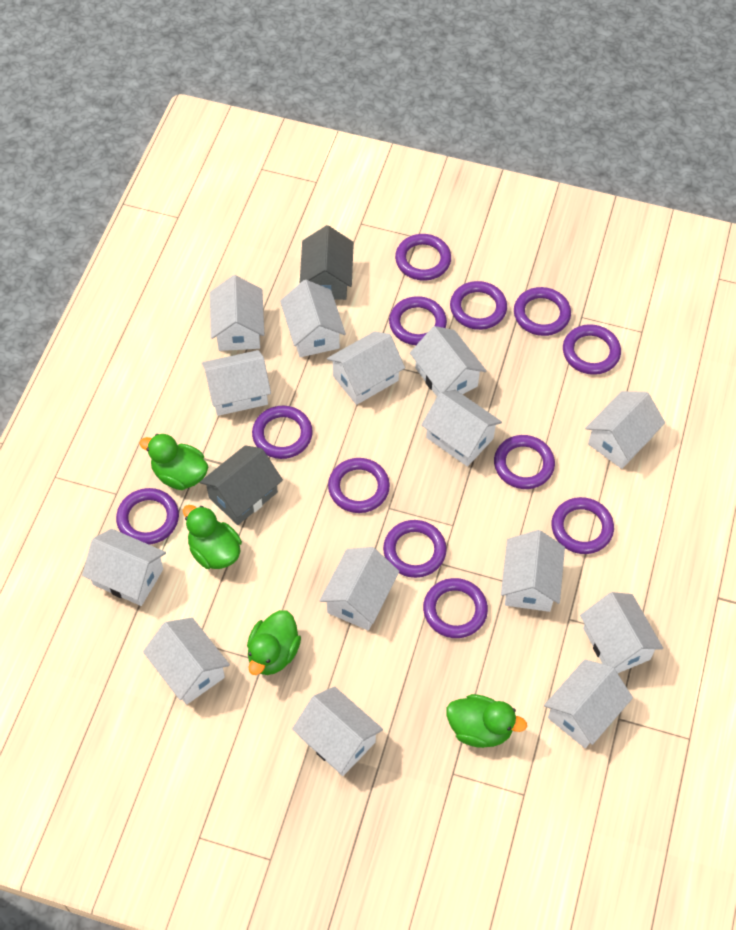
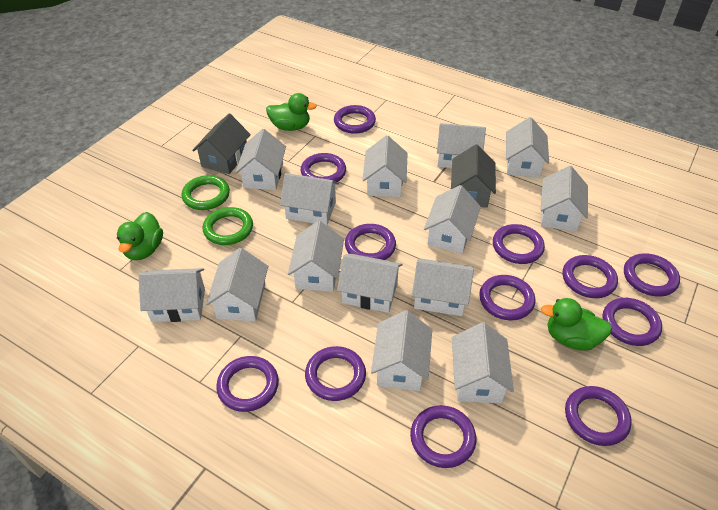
green duck: [139,434,208,490] [183,505,242,569] [247,610,301,675] [447,694,527,748] = 4 -> [117,212,163,260] [266,93,317,131] [541,298,612,351] = 3
green ring: none = 0 -> [182,175,230,210] [203,207,253,245] = 2

